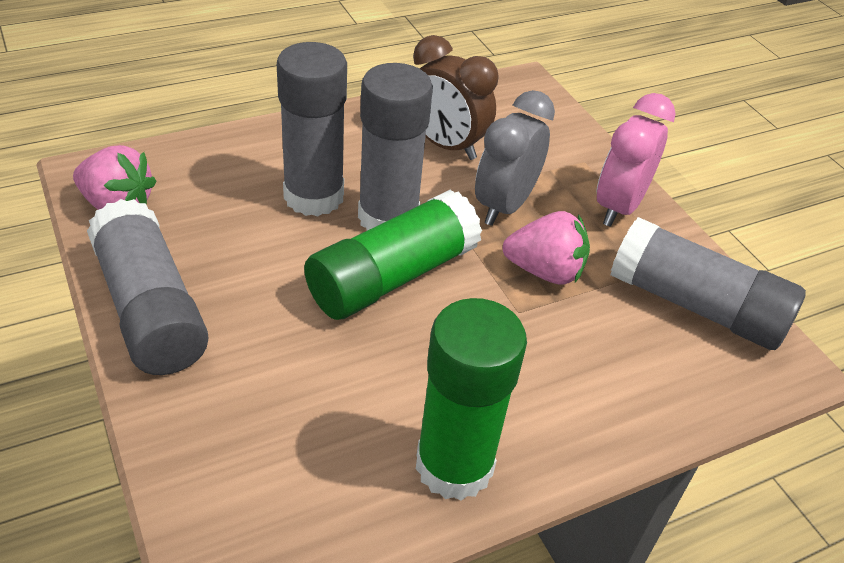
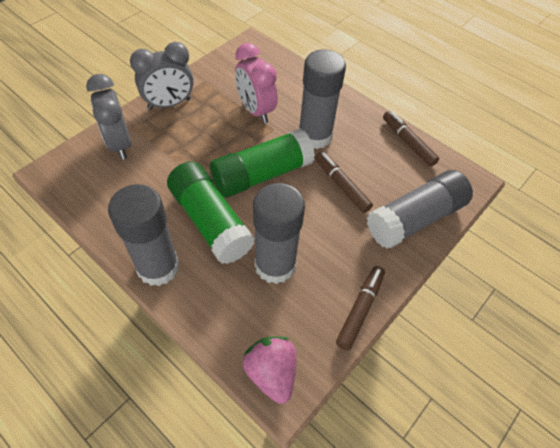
brown clock: [413,35,498,160] = 1 -> none = 0
brown marker: none = 0 -> [315,151,373,213] [336,266,385,351] [383,111,439,167] = 3
grey clock: [475,90,555,226] = 1 -> [86,74,131,159] [130,42,194,110] = 2
pink strawberry: [73,145,156,210] [503,211,590,285] = 2 -> [243,336,297,404] = 1

